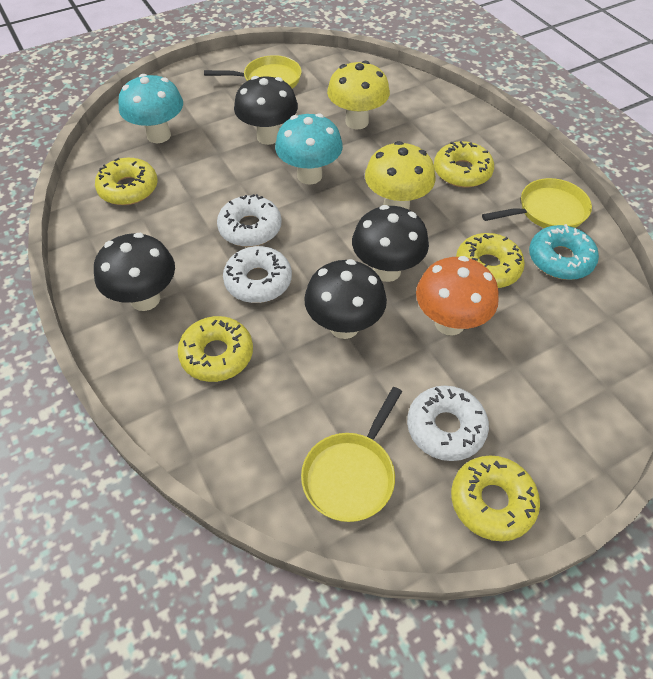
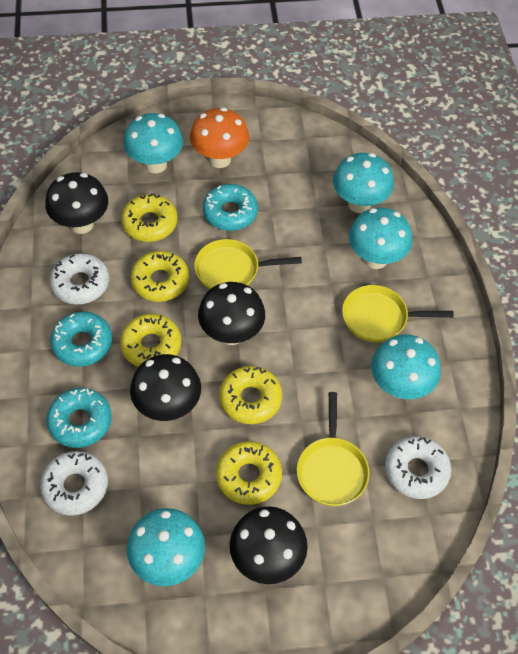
turquoise donut: [529,224,599,280] = 1 -> [46,388,112,448] [50,312,112,367] [203,184,258,231] = 3
turquoise mushroom: [118,74,183,143] [275,113,343,184] = 2 -> [123,113,183,173] [127,508,205,586] [333,153,394,213] [349,207,412,269] [371,334,441,399] = 5
yellow mushroom: [327,61,390,129] [365,141,435,210] = 2 -> none = 0

